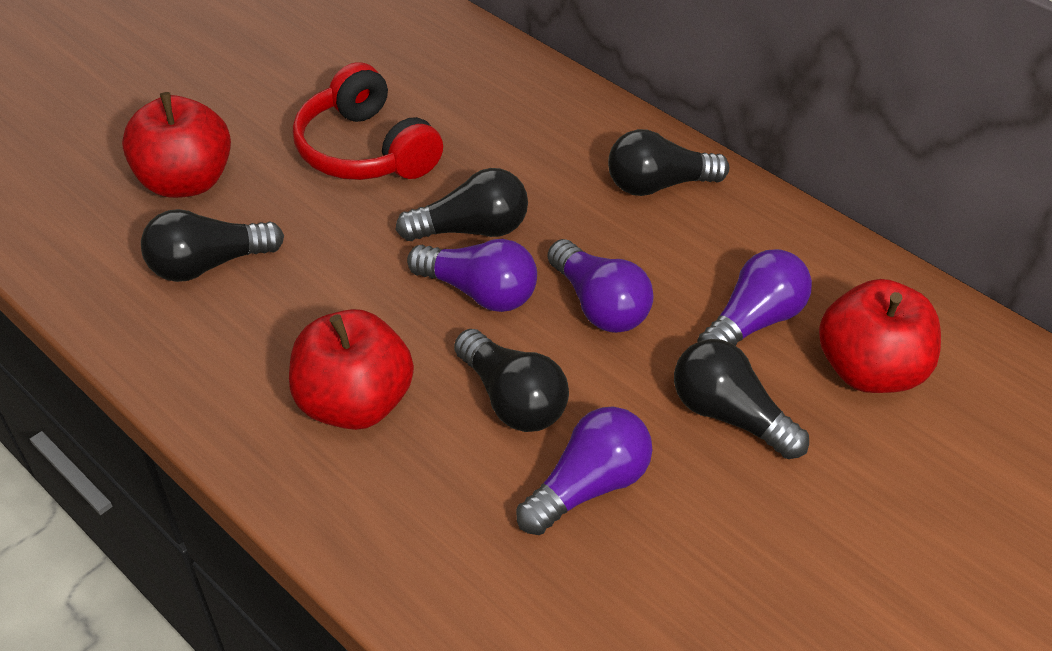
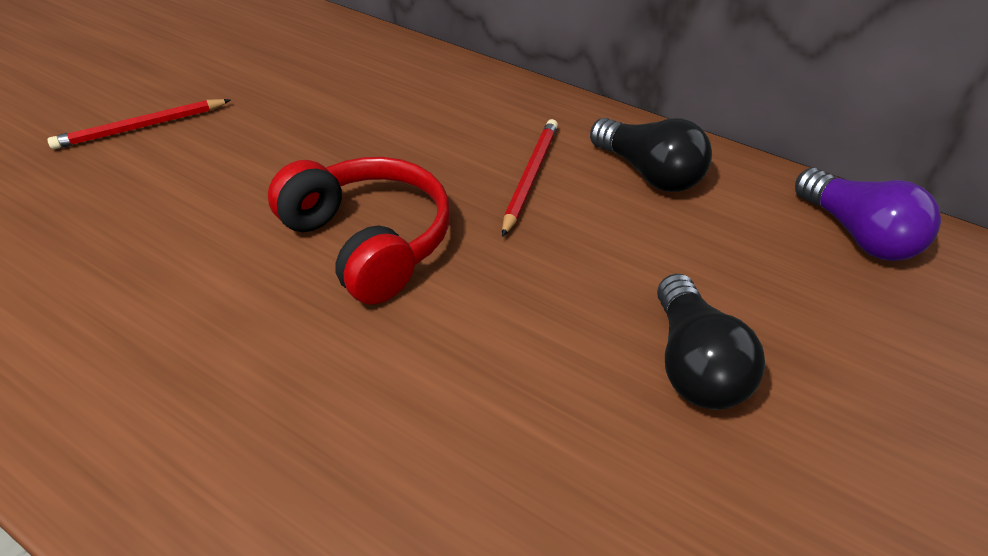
black light bulb: [141,209,284,282] [396,168,528,241] [454,329,569,432] [608,129,729,196] [674,339,809,459] = 5 -> [590,118,712,192] [657,274,765,410] = 2
purple light bulb: [407,239,537,312] [516,406,653,535] [547,239,654,333] [697,249,812,346] = 4 -> [795,168,941,261] = 1
red apple: [122,92,231,198] [289,309,414,430] [819,279,941,393] = 3 -> none = 0
red pencil: none = 0 -> [47,99,230,149] [502,119,558,237] = 2

